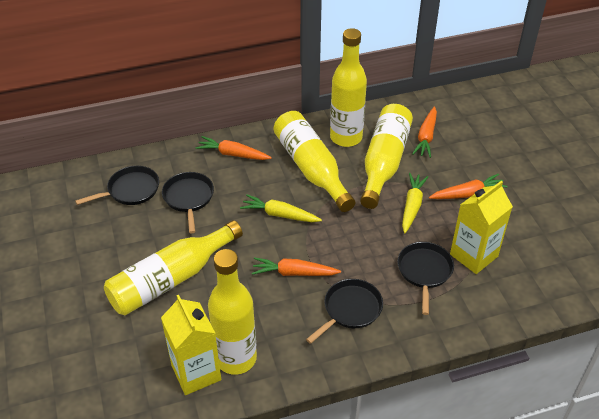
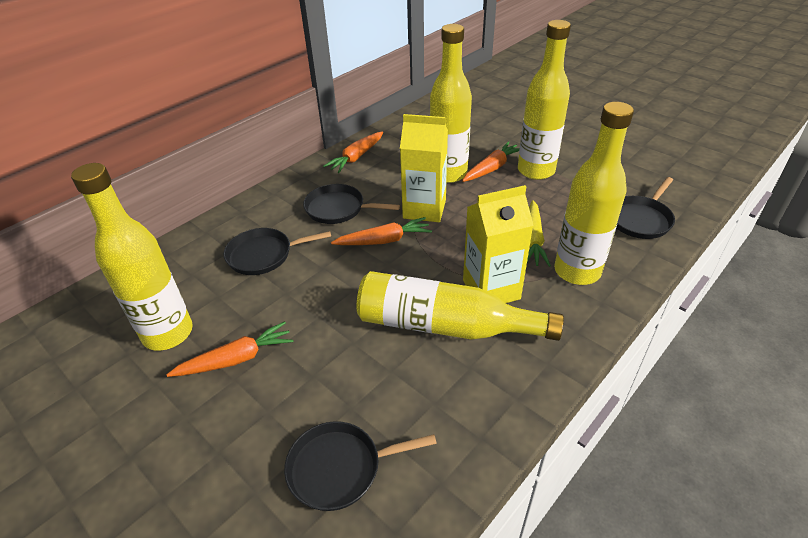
yellow carrot: [240,194,322,222] [402,173,428,233] = 2 -> [527,200,551,267] = 1

